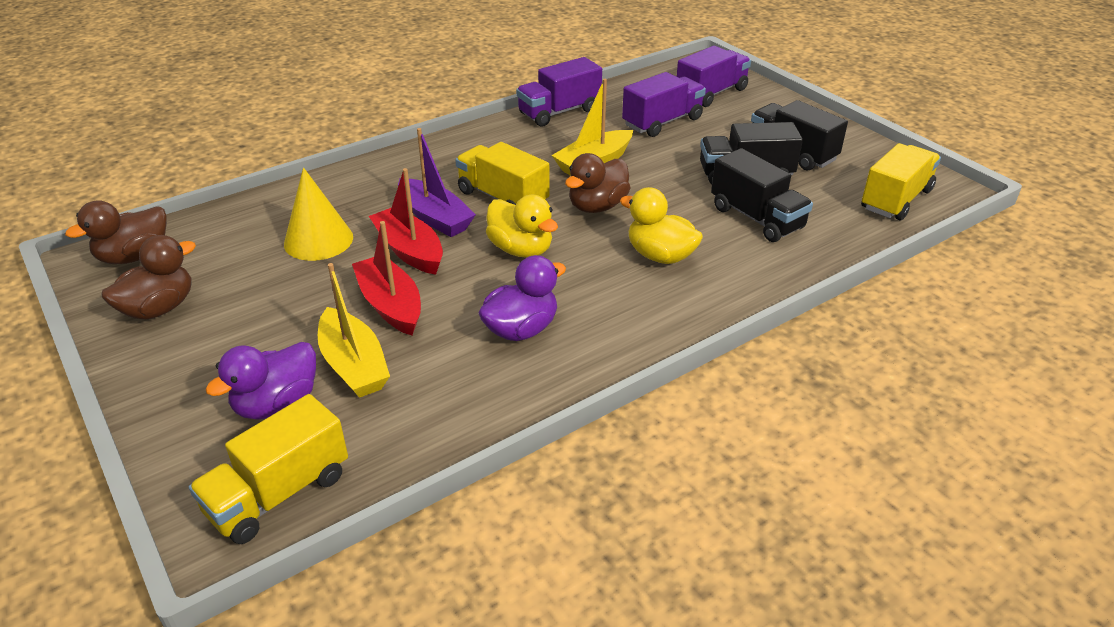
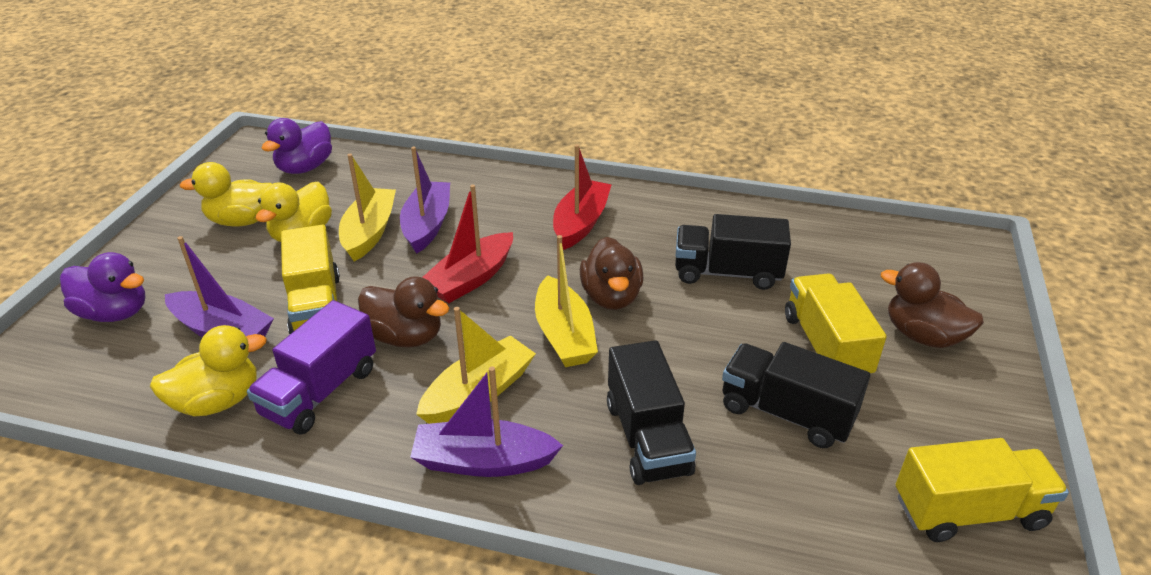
purple boat: [398,128,476,237] = 1 -> [165,236,274,337] [400,146,450,254] [410,366,563,477] = 3
purple truck: [516,57,602,127] [622,72,706,137] [677,46,751,107] = 3 -> [247,300,376,434] = 1
yellow boat: [318,263,390,398] [552,79,633,176] = 2 -> [339,154,396,262] [416,307,536,424] [535,235,598,367] = 3
yellow cone: [284,167,353,261] = 1 -> none = 0
yellow duck: [486,195,558,258] [620,187,703,264] = 2 -> [150,325,267,416] [180,162,272,226] [256,182,332,242] = 3

